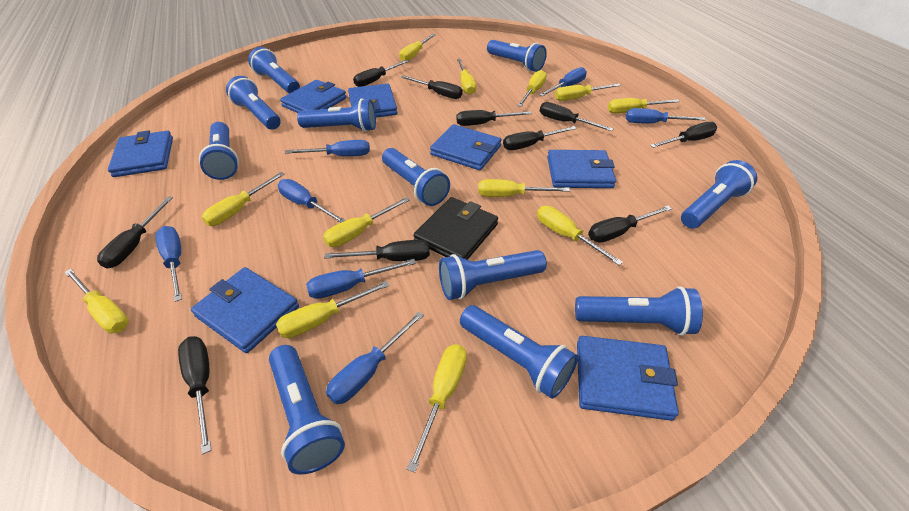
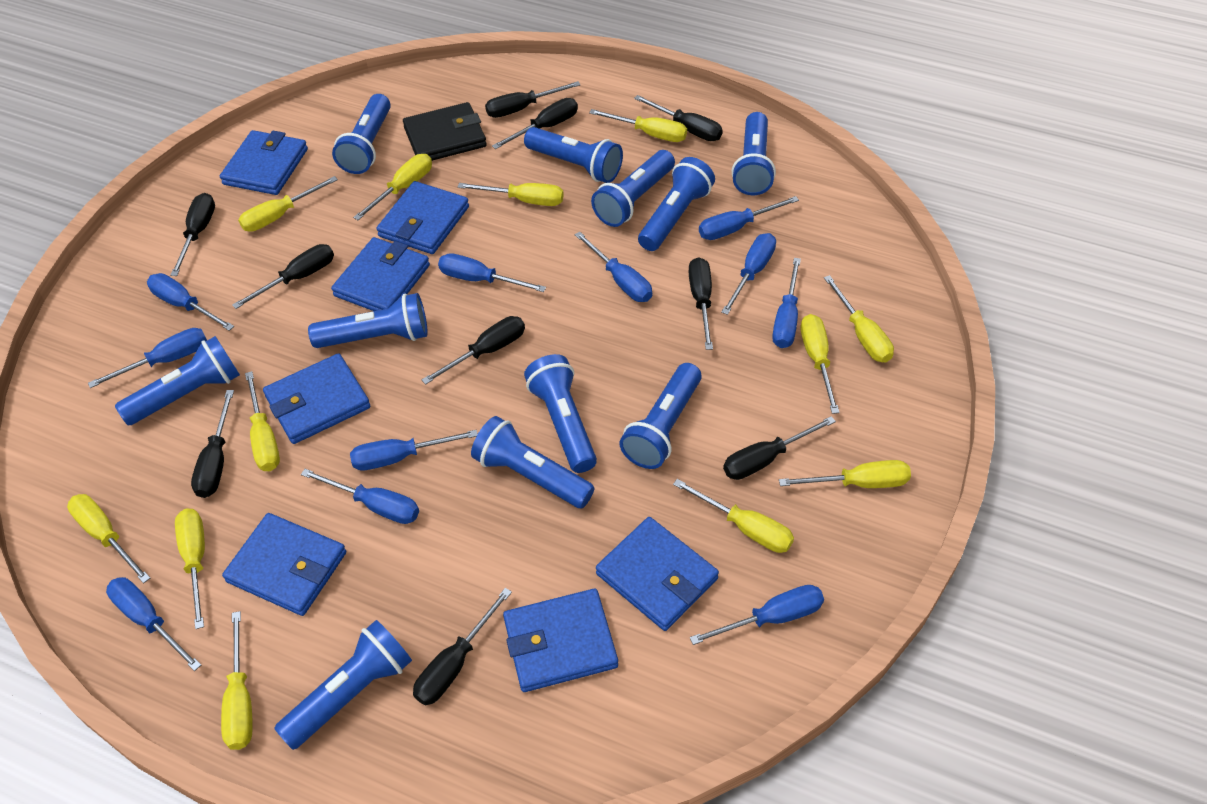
blue screwdriver: [155,226,182,302] [278,179,346,223] [285,140,370,156] [306,259,416,299] [326,312,424,404] [539,67,587,96] [626,108,706,123] = 7 -> [88,328,207,388] [106,577,201,671] [147,273,234,331] [301,469,419,524] [350,430,478,470] [438,253,546,292] [575,231,652,302] [690,585,824,645] [699,196,799,240] [721,233,776,315] [772,258,801,348] = 11

